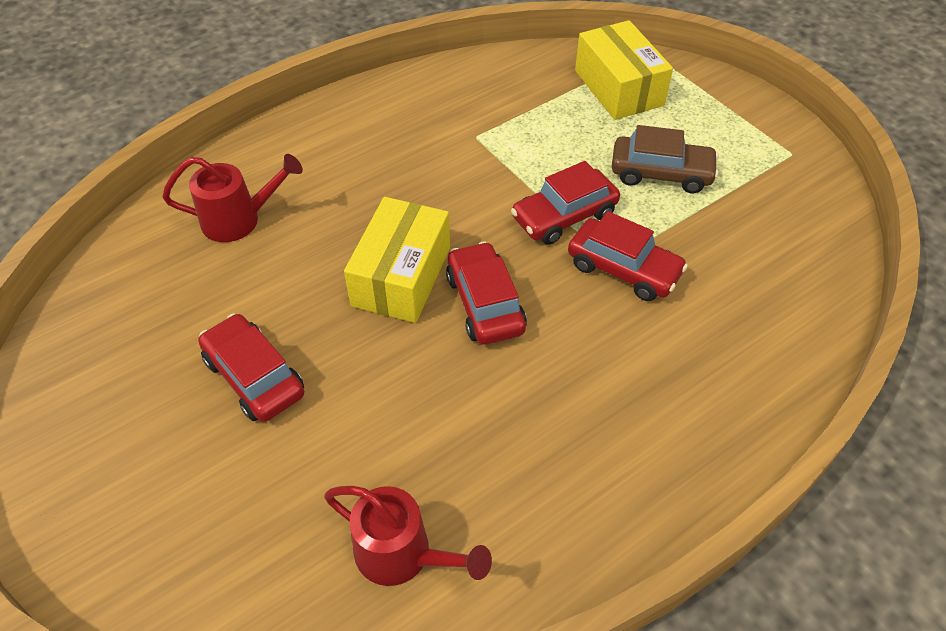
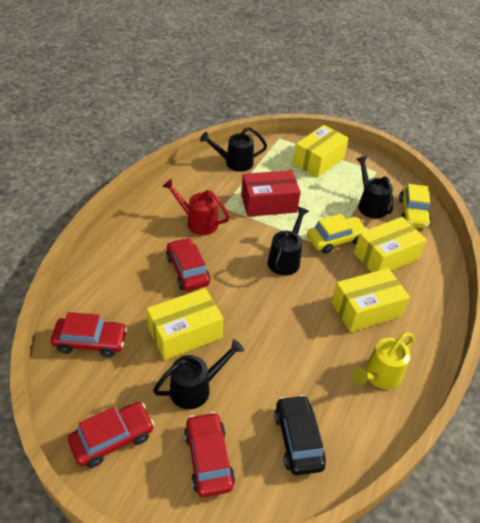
black car: none = 0 -> [274,395,326,475] = 1
black watering can: none = 0 -> [153,339,244,409] [200,127,267,172] [268,207,309,276] [356,156,393,219] = 4
brown car: [612,125,719,193] = 1 -> none = 0
red box: none = 0 -> [241,170,301,217] = 1
red watering can: [162,154,303,242] [324,486,492,586] = 2 -> [162,178,230,235] = 1
yellow box: [344,197,450,323] [575,20,673,120] = 2 -> [147,288,224,360] [293,125,349,178] [331,268,410,332] [354,217,427,272] = 4
yellow car: none = 0 -> [307,214,368,254] [399,184,431,229] = 2
yellow watering can: none = 0 -> [352,332,414,389] = 1

